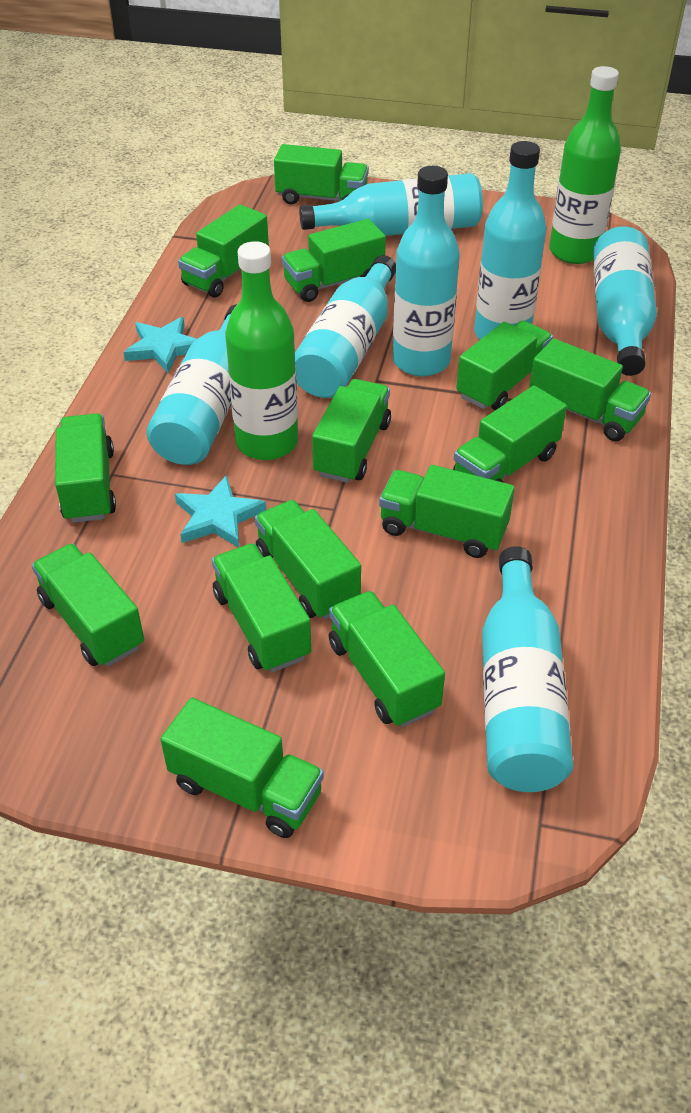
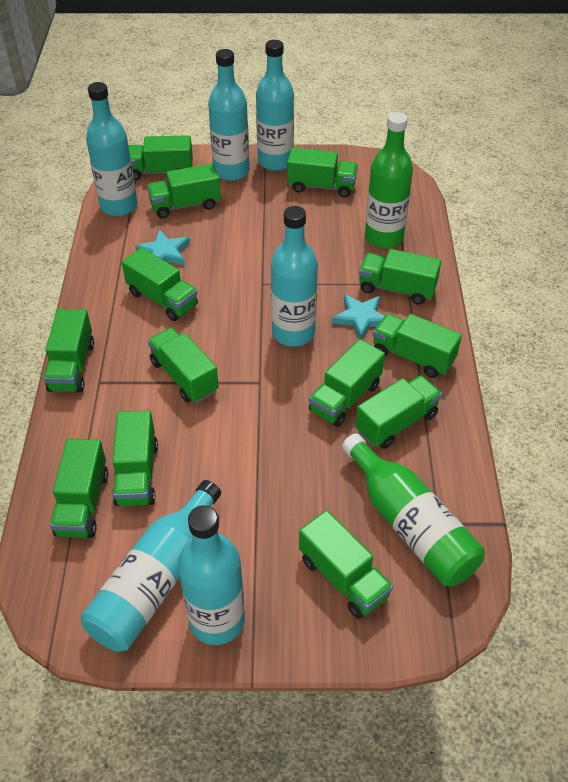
green truck: [32,544,144,667] [55,413,116,523] [160,698,324,838] [178,204,269,297] [212,543,311,672] [255,500,361,620] [274,144,369,204] [282,219,386,302] [312,379,391,483] [329,591,445,727] [379,465,515,558] [453,385,567,483] [456,320,553,410] [529,339,651,441] = 14 -> [44,309,94,393] [50,438,108,538] [112,410,158,506] [122,248,198,321] [128,135,193,180] [147,163,221,218] [148,328,219,403] [287,148,358,198] [299,510,393,619] [309,339,385,427] [355,375,442,449] [359,249,441,305] [373,314,462,378] = 13
turquoise bottle: [147,304,237,465] [295,255,396,398] [299,173,483,236] [393,166,460,376] [474,141,547,340] [482,546,573,792] [593,226,657,376] = 7 -> [81,480,221,652] [86,82,138,216] [178,505,245,645] [208,49,249,181] [256,40,294,171] [271,206,318,347] = 6

